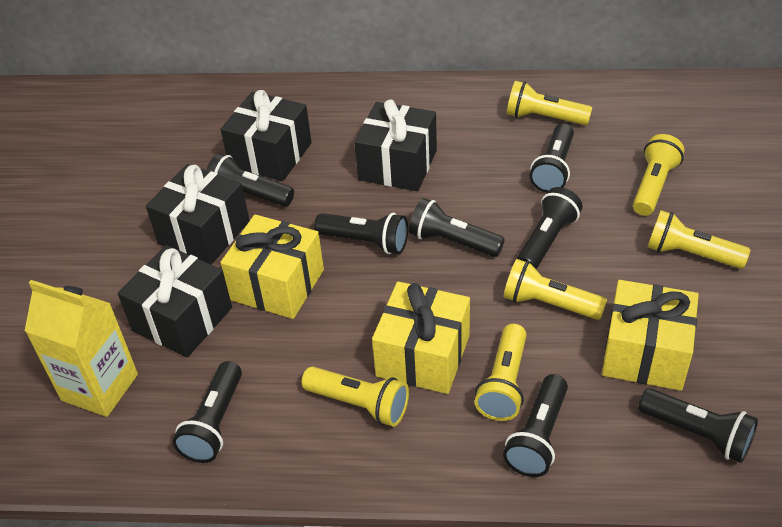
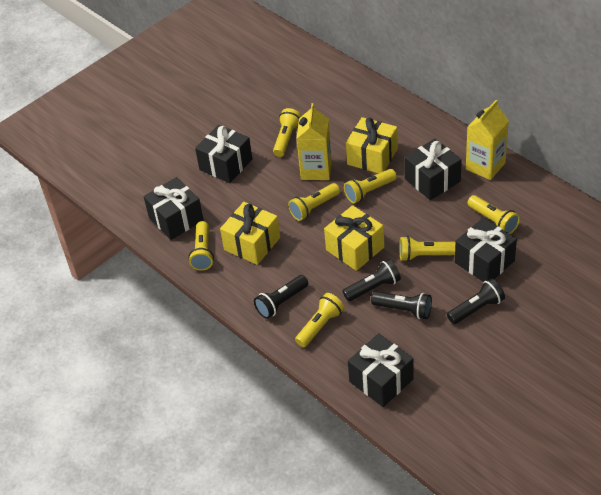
black flashlight: [172,361,242,463] [206,153,294,207] [314,213,408,254] [409,198,505,257] [503,374,568,477] [517,187,583,269] [530,124,574,193] [638,388,758,463] = 8 -> [254,275,308,319] [343,259,401,301] [371,291,432,319] [447,278,505,324] = 4
black gift: [118,245,232,357] [146,164,250,264] [221,90,312,181] [354,99,437,191] = 4 -> [144,177,204,240] [195,125,252,183] [348,333,414,407] [404,139,462,200] [455,218,517,282] = 5
yellow carton: [25,280,138,417] = 1 -> [296,103,332,180] [466,100,509,180] = 2
yellow flashlight: [302,367,409,427] [474,324,527,421] [504,259,607,320] [507,81,592,125] [633,134,684,216] [648,210,750,269] = 6 -> [188,221,214,270] [273,108,301,157] [288,183,340,221] [295,293,345,347] [344,169,397,203] [399,236,455,261] [467,195,520,234] = 7

